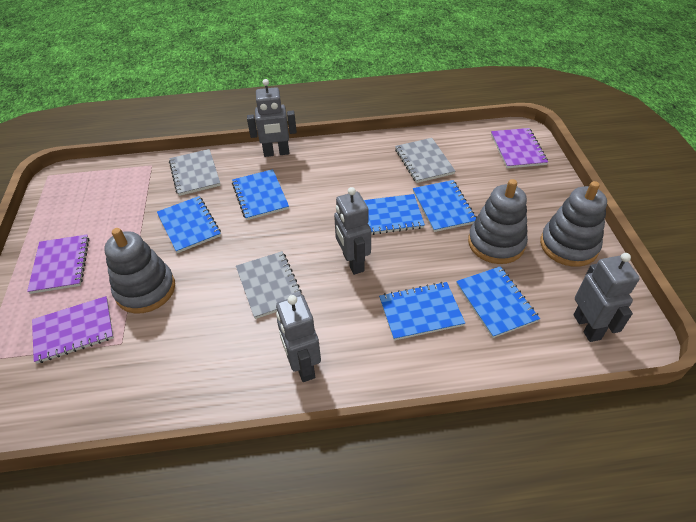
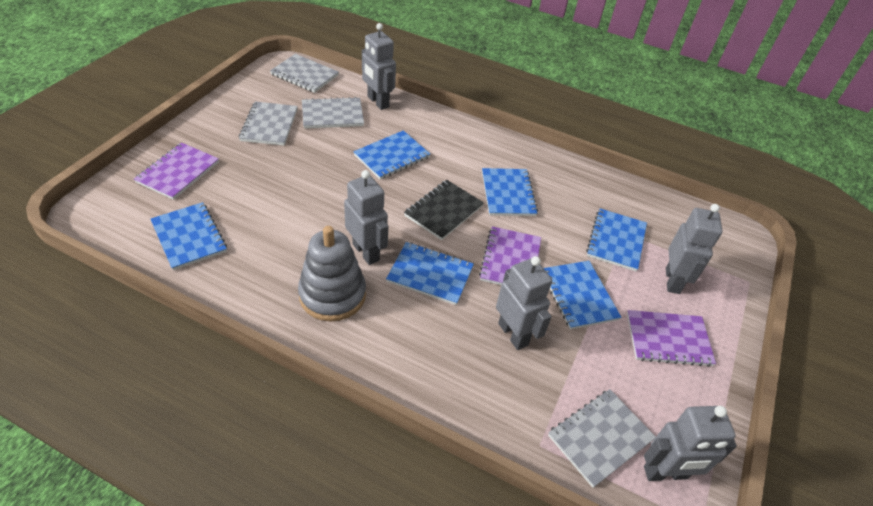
black notebook: none = 0 -> [404,180,484,240] = 1
grey notebook: [169,149,221,196] [236,251,304,319] [395,138,455,183] = 3 -> [239,102,298,146] [270,54,339,93] [302,97,364,129] [548,389,656,488] = 4
grey robot: [247,79,297,157] [276,295,321,382] [334,187,371,275] [573,253,640,342] = 4 -> [344,170,388,265] [362,23,396,110] [496,256,552,350] [644,406,737,481] [666,204,722,294] = 5
grey stacking toy: [104,228,175,313] [468,179,528,264] [540,181,607,267] = 3 -> [298,226,366,321] = 1

